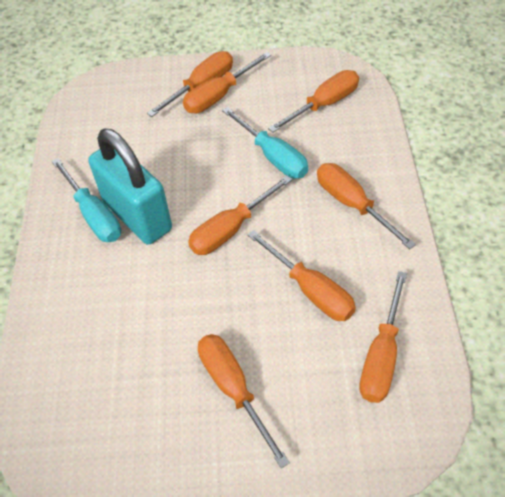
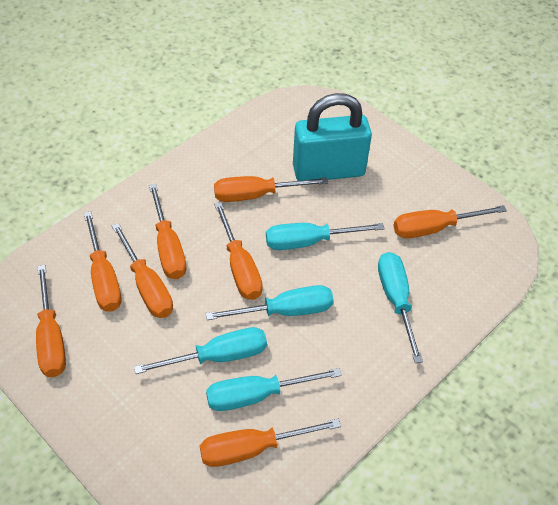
turquoise screwdriver: [52,158,121,242] [222,107,308,178] = 2 -> [134,327,267,374] [206,285,334,320] [206,368,342,411] [266,223,385,250] [378,252,423,363] = 5

